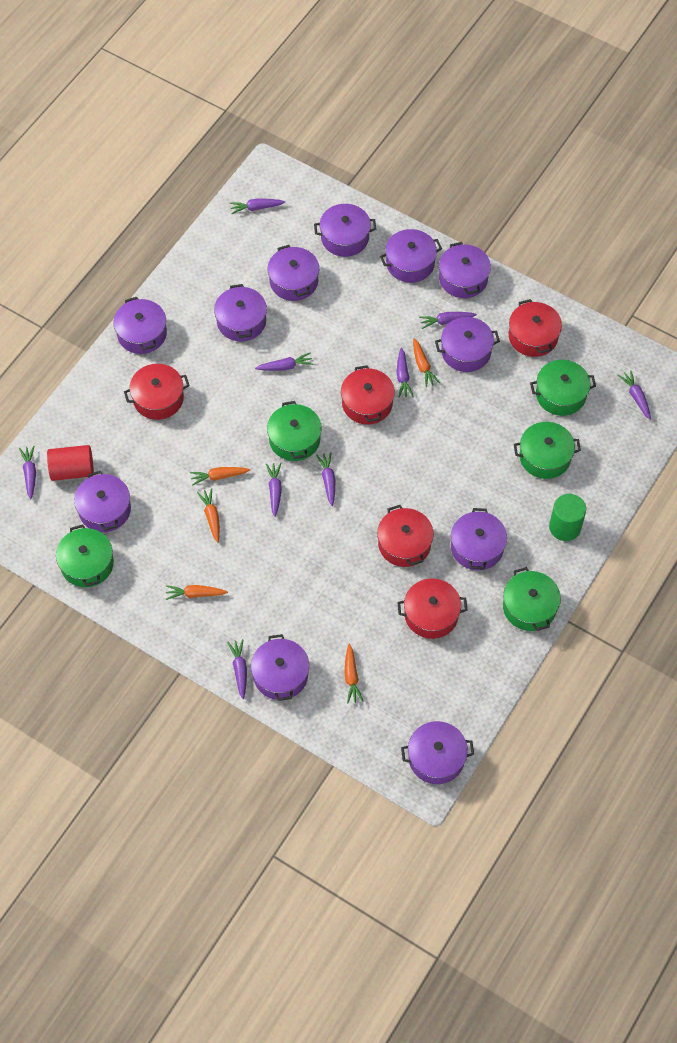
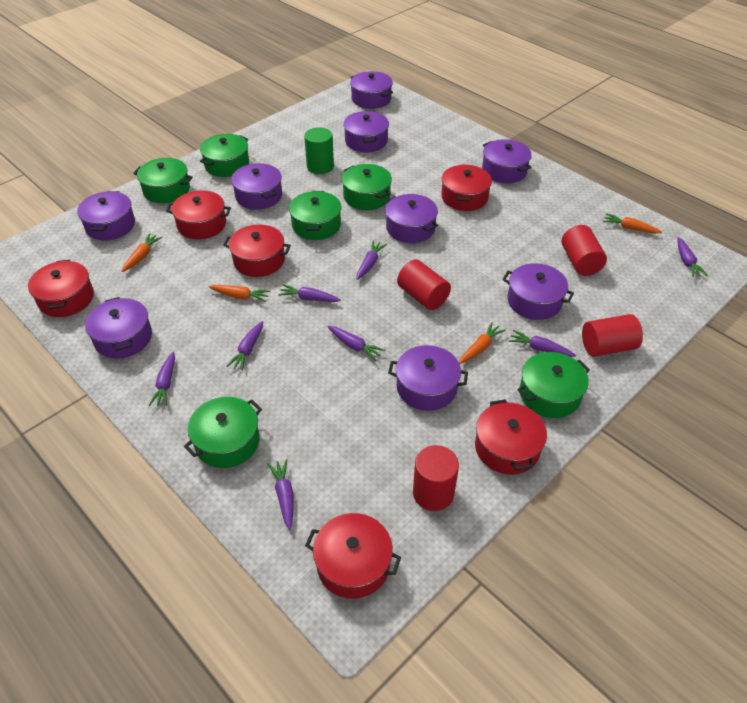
green pot: [56,525,114,587] [267,401,322,461] [503,567,561,631] [514,422,581,479] [530,360,596,416] = 5 -> [134,158,193,203] [184,397,262,468] [200,134,249,177] [289,191,341,240] [342,164,392,210] [518,352,590,418] = 6
orange carrot: [166,585,228,600] [190,467,250,486] [197,488,220,543] [344,644,364,703] [413,338,440,387] = 5 -> [122,233,162,272] [209,285,270,302] [459,322,506,364] [603,213,662,234] = 4
purple carrot: [19,446,36,499] [227,639,247,699] [230,198,285,214] [255,352,314,371] [266,463,282,517] [316,452,335,506] [397,347,414,398] [419,312,477,329] [618,370,651,420] = 9 -> [148,352,175,406] [226,321,263,371] [268,459,294,530] [278,284,341,302] [328,326,385,361] [356,241,387,280] [509,330,576,357] [677,237,708,277] = 8
purple pot: [74,471,131,532] [114,297,167,354] [214,284,267,341] [251,634,309,701] [268,245,319,301] [314,204,376,257] [380,229,442,283] [401,721,474,784] [435,317,500,372] [439,242,491,298] [451,508,507,570] = 11 -> [77,191,135,240] [85,297,152,359] [231,163,282,210] [343,111,389,152] [350,71,393,109] [385,194,438,243] [388,345,468,411] [482,139,532,183] [503,263,574,320] = 9
red cylinder: [47,445,94,481] = 1 -> [397,259,451,310] [413,445,459,511] [562,225,607,276] [582,314,643,357] = 4
red pot: [124,364,190,420] [341,365,395,425] [377,505,434,567] [397,579,467,639] [509,299,562,357] = 5 -> [28,260,94,317] [166,190,231,239] [223,224,291,277] [305,513,401,599] [441,164,492,211] [475,399,547,475] = 6

